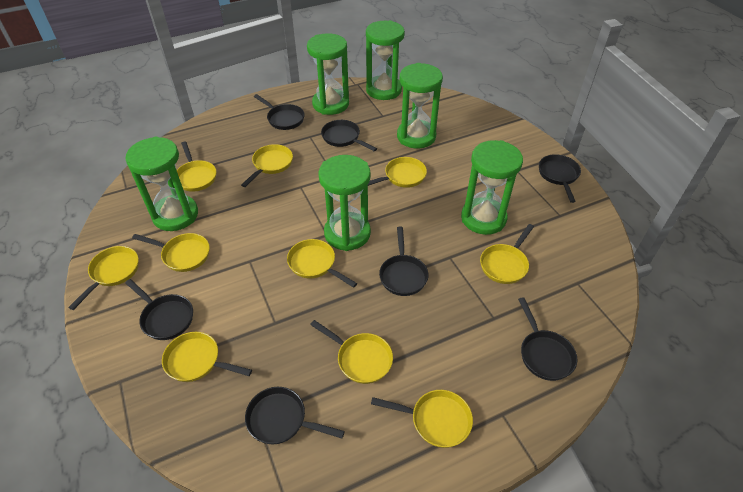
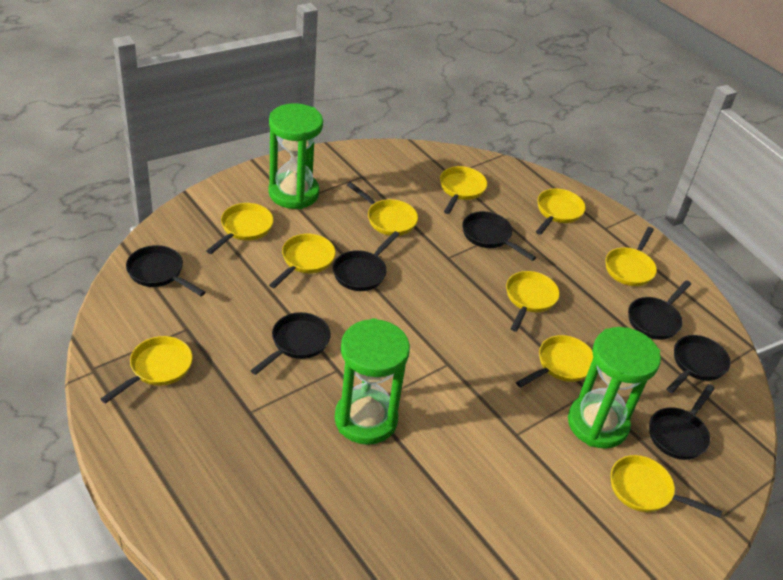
green hourglass: [126,137,198,231] [307,33,349,115] [318,155,371,251] [366,20,405,100] [397,63,443,149] [461,140,523,235] = 6 -> [269,103,323,209] [335,318,410,445] [568,327,661,449] = 3

